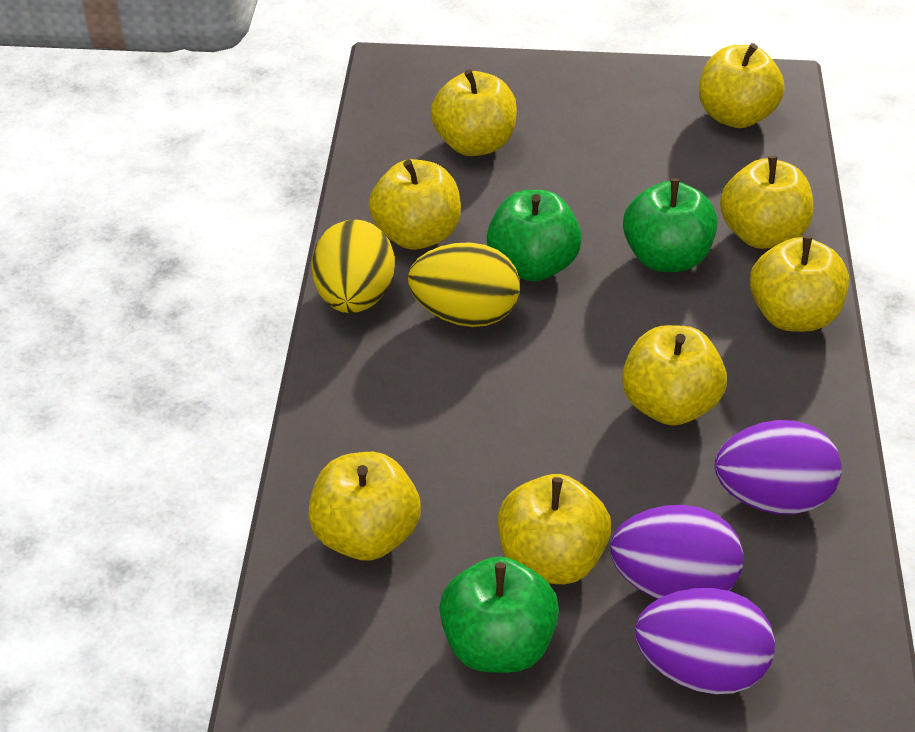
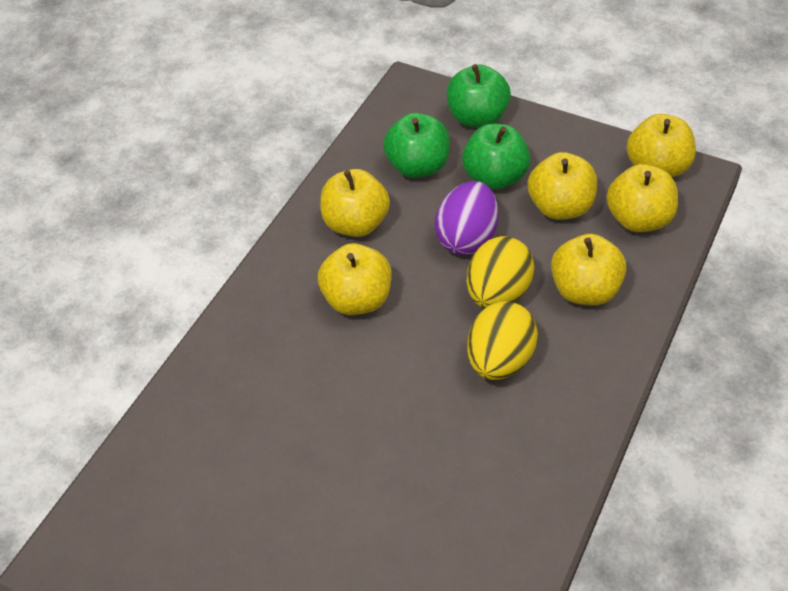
purple egg: [610,505,743,599] [635,588,775,694] [715,420,842,515] = 3 -> [435,181,498,255] = 1
yellow apple: [308,452,421,561] [369,159,461,250] [431,69,517,156] [498,474,611,584] [622,325,727,426] [699,43,784,128] [720,156,813,249] [750,236,849,332] = 8 -> [318,243,392,315] [320,169,390,237] [528,152,597,220] [551,234,627,305] [606,164,678,232] [627,114,696,177] = 6

